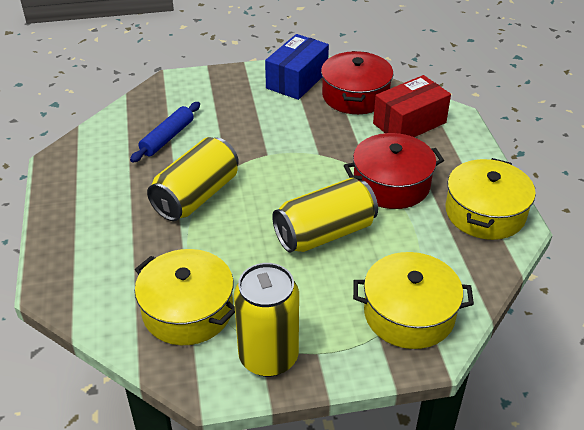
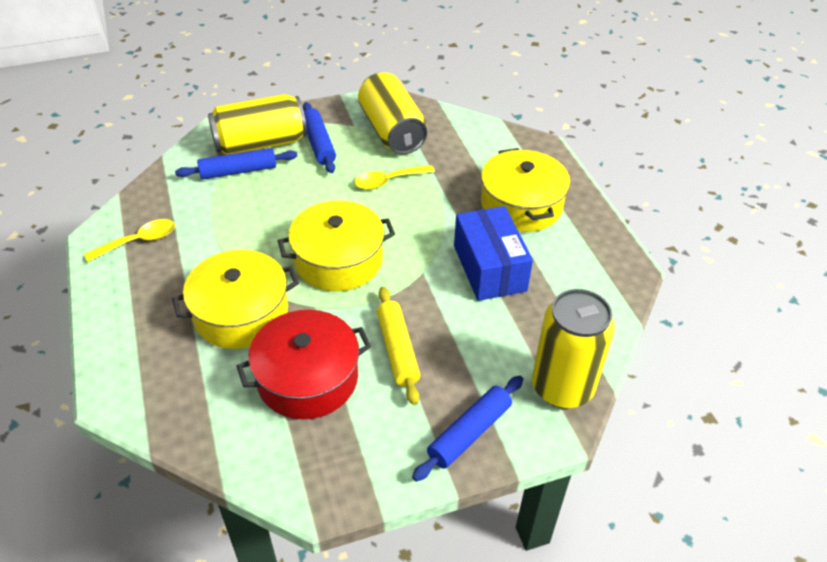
blue rolling pin: [130,102,200,163] = 1 -> [175,148,297,179] [303,102,336,173] [412,376,523,482] = 3
red box: [373,75,451,137] = 1 -> none = 0
red pot: [321,51,393,114] [344,133,444,209] = 2 -> [237,310,371,419] = 1
yellow rolling pin: none = 0 -> [377,287,420,405] = 1
yellow spoon: none = 0 -> [84,219,175,262] [354,165,435,190] = 2

